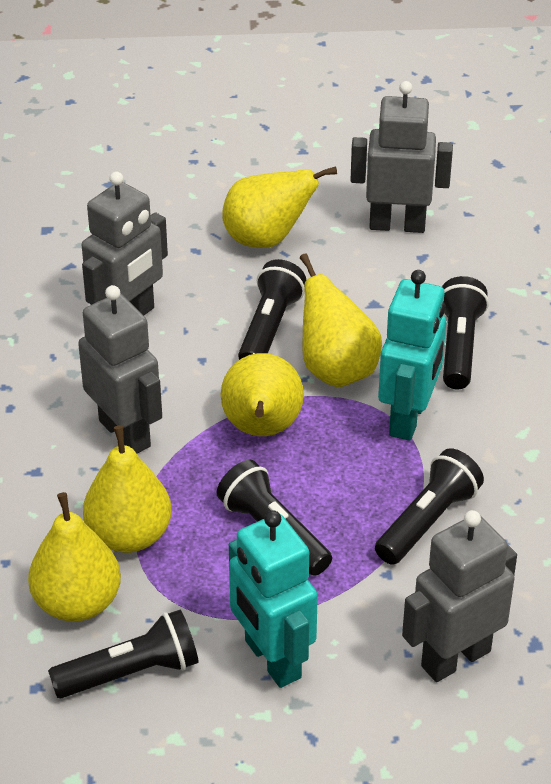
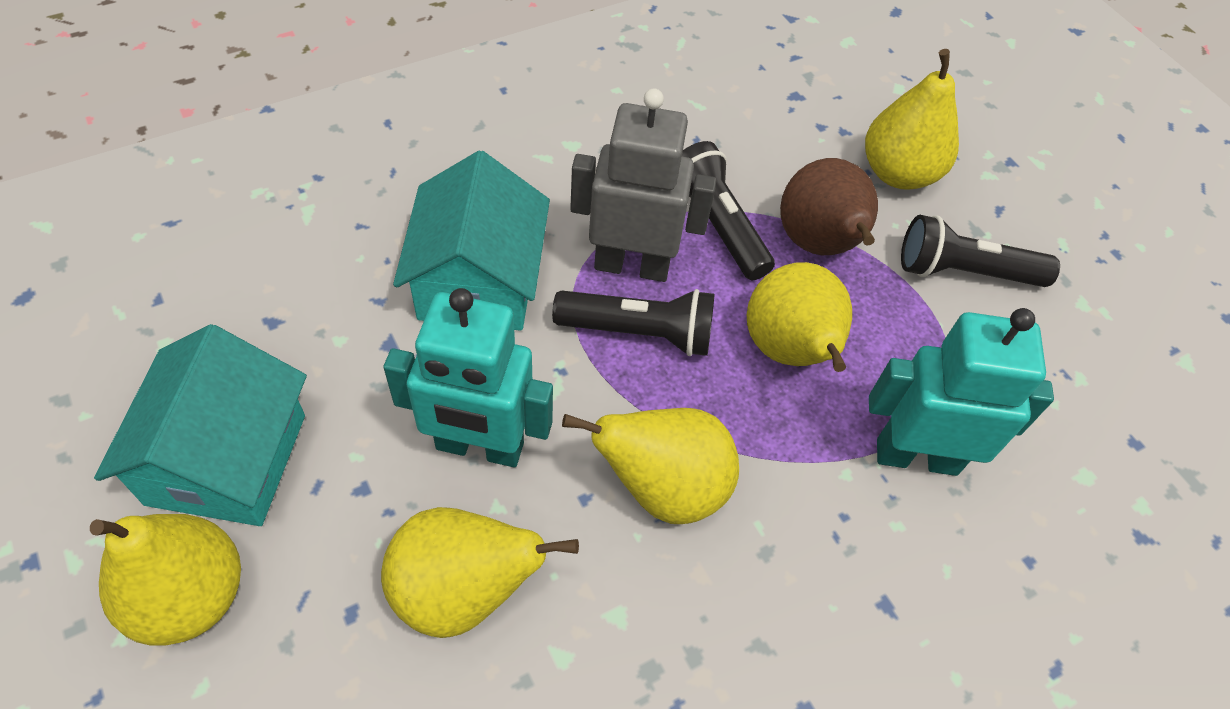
black flashlight: [48,610,199,698] [217,459,332,576] [238,259,306,360] [375,448,484,565] [442,276,489,390] = 5 -> [552,289,715,356] [682,141,775,280] [901,215,1060,287] = 3
brown pear: none = 0 -> [780,158,878,255] = 1
grey robot: [78,285,162,454] [82,171,168,315] [350,81,453,233] [402,510,517,682] = 4 -> [570,88,717,282] = 1
turquoise house: none = 0 -> [94,324,307,526] [393,150,550,331] = 2

